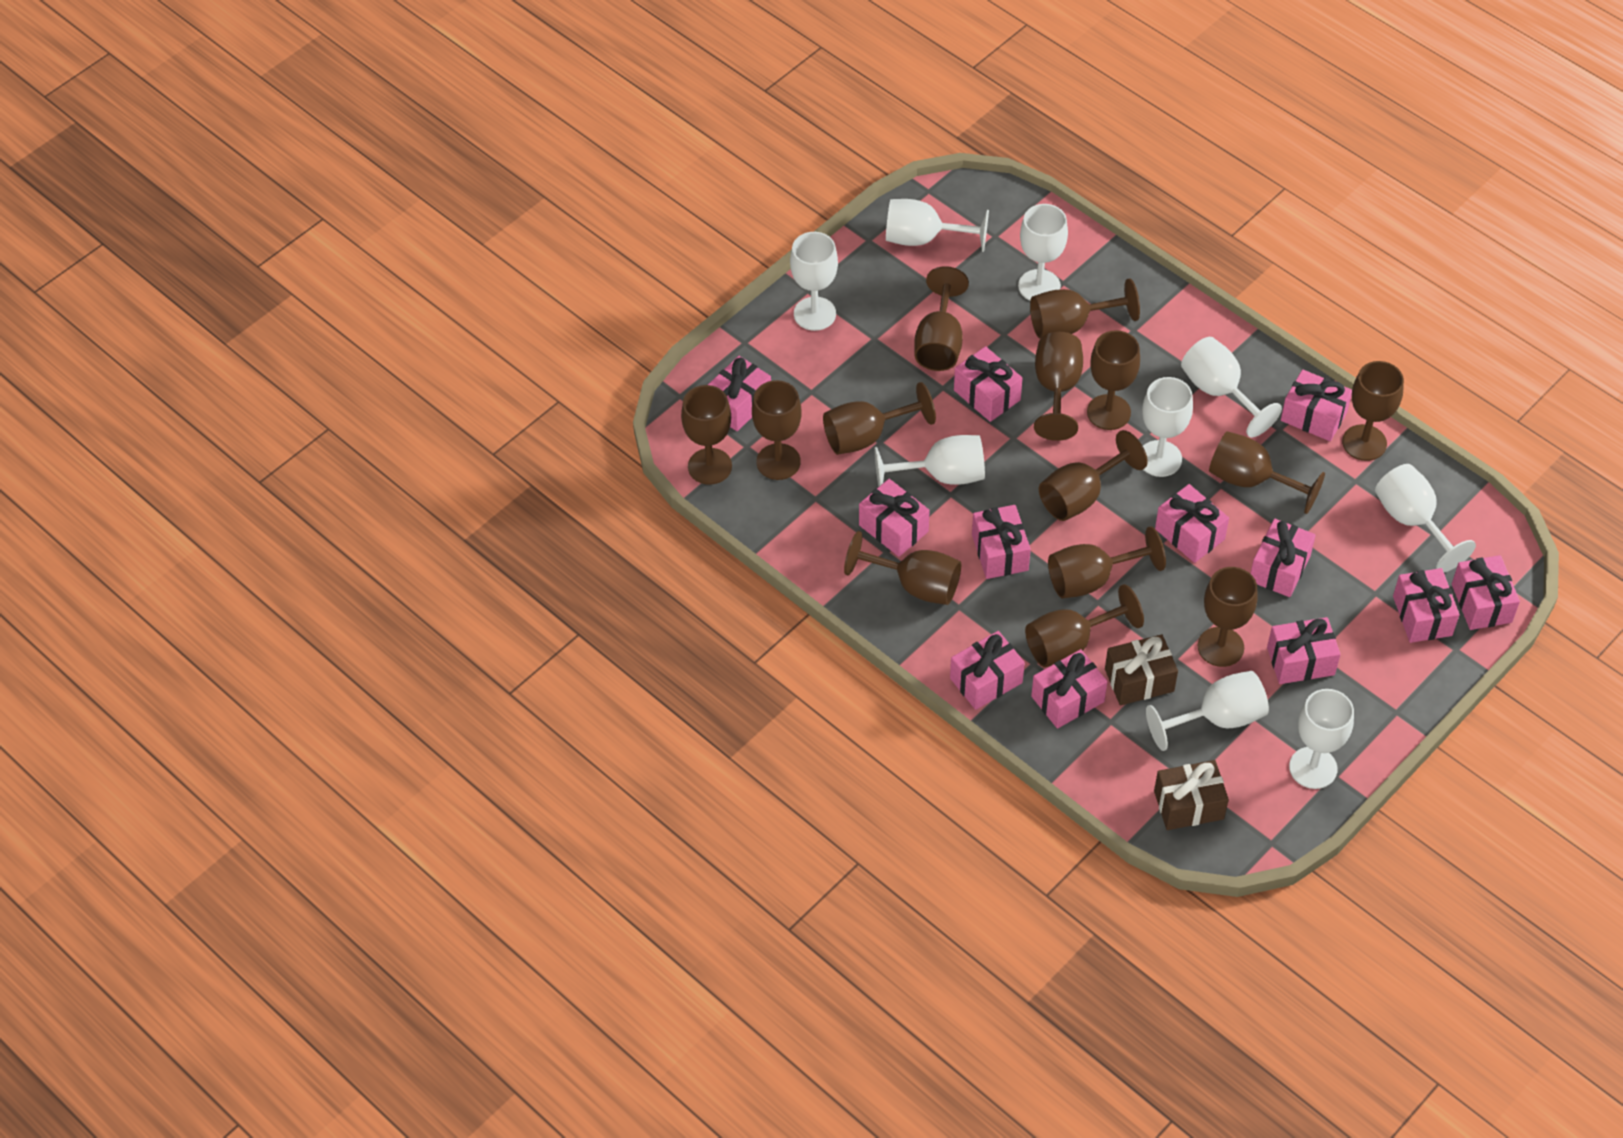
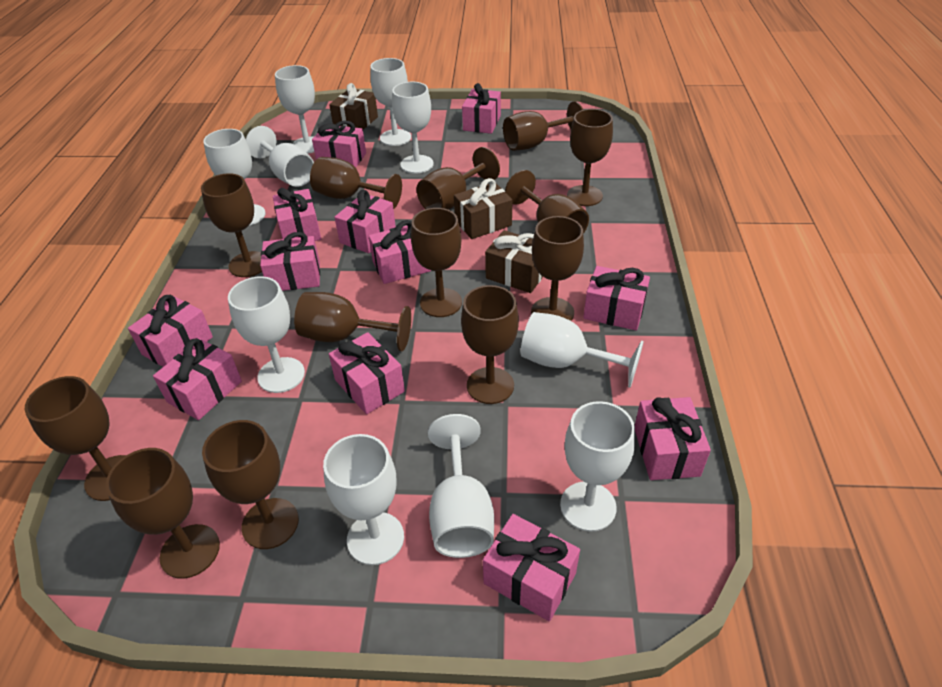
brown gift: [1105,634,1178,705] [1154,760,1229,830] = 2 -> [329,83,378,130] [454,178,512,239] [485,230,543,293] = 3
brown goblet: [681,385,732,485] [752,380,802,480] [823,382,936,455] [844,531,961,605] [914,266,969,371] [1025,584,1144,667] [1030,278,1140,338] [1034,332,1083,441] [1039,430,1148,521] [1048,526,1166,598] [1087,330,1140,430] [1198,567,1258,667] [1209,431,1325,514] [1342,361,1404,461] = 14 -> [25,376,126,501] [106,448,220,579] [201,173,262,277] [202,420,299,549] [294,292,411,351] [310,157,402,209] [411,208,462,317] [417,147,500,210] [461,285,519,404] [503,101,583,151] [505,170,589,234] [531,216,584,321] [567,109,613,206] = 13
white goblet: [790,232,838,331] [874,435,985,487] [886,199,989,252] [1018,204,1068,301] [1142,377,1193,477] [1146,671,1269,751] [1181,337,1282,437] [1289,689,1354,789] [1375,464,1476,572] = 9 -> [203,129,266,226] [228,276,305,393] [246,126,314,187] [275,65,315,154] [323,434,404,565] [370,58,411,146] [392,82,434,173] [428,414,494,558] [521,312,644,388] [560,401,635,532] = 10

